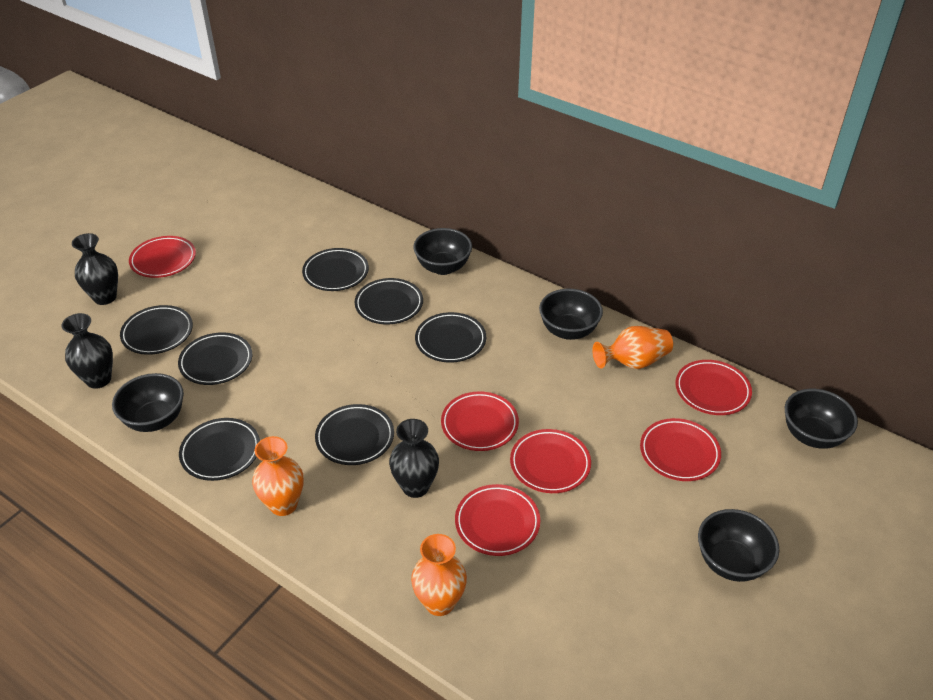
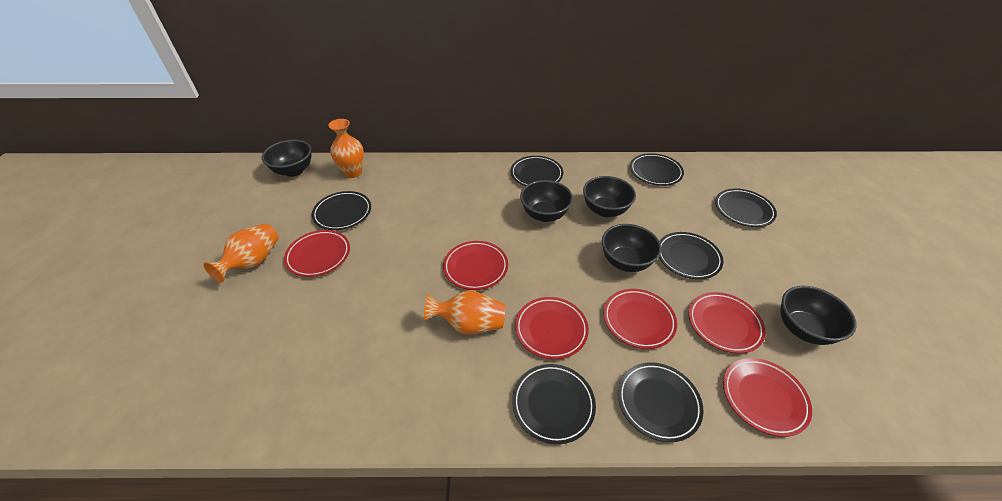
black vase: [61,313,113,389] [72,233,118,305] [389,419,439,498] = 3 -> none = 0

